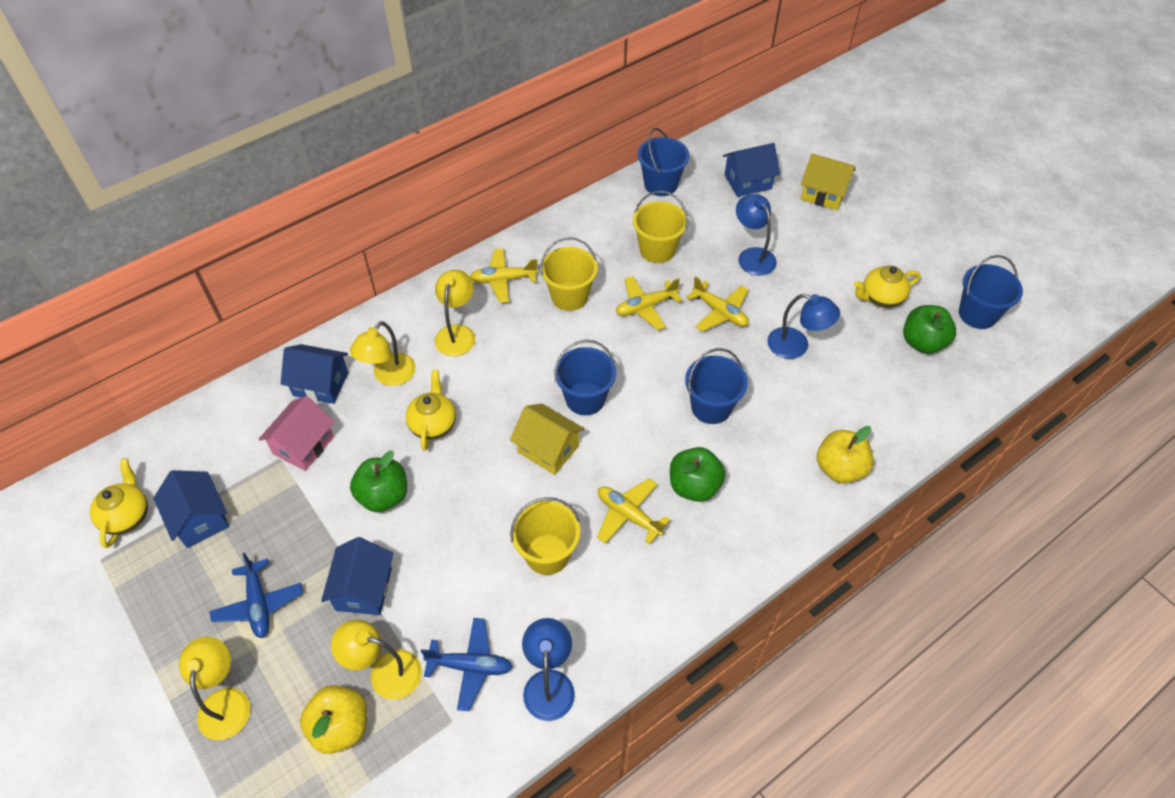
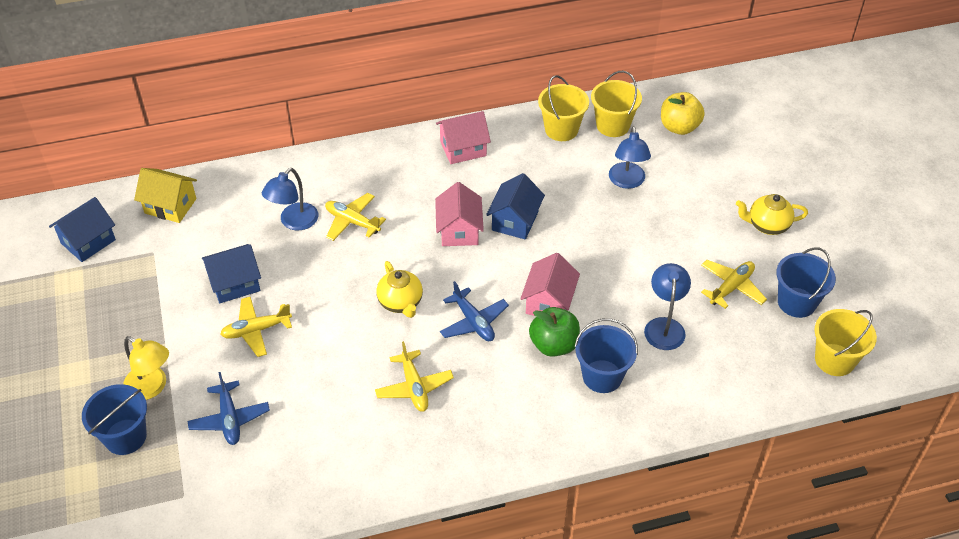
blue bucket: [554,340,616,415] [638,128,690,196] [685,348,748,424] [959,255,1023,329] = 4 -> [82,384,147,455] [575,318,638,393] [776,247,836,318] = 3
blue house: [153,470,229,548] [280,344,349,404] [321,537,394,615] [723,143,780,197] = 4 -> [49,197,116,262] [202,244,261,303] [486,173,545,240] = 3
green apple: [350,451,407,512] [670,447,726,502] [903,305,956,354] = 3 -> [529,307,580,357] = 1
pink house: [258,396,335,471] = 1 -> [435,182,484,246] [436,111,491,164] [520,253,580,316] = 3
yellow apple: [300,685,367,754] [817,426,874,484] = 2 -> [661,92,705,135] = 1
yellow house: [510,403,585,475] [801,154,855,210] = 2 -> [134,168,197,223] = 1
yellow lamp: [179,637,250,740] [331,620,422,700] [350,321,415,386] [435,270,475,356] = 4 -> [123,336,169,400] = 1
yellow teapot: [90,459,148,548] [406,370,456,451] [854,266,920,308] = 3 -> [376,261,423,318] [736,194,808,235] = 2

